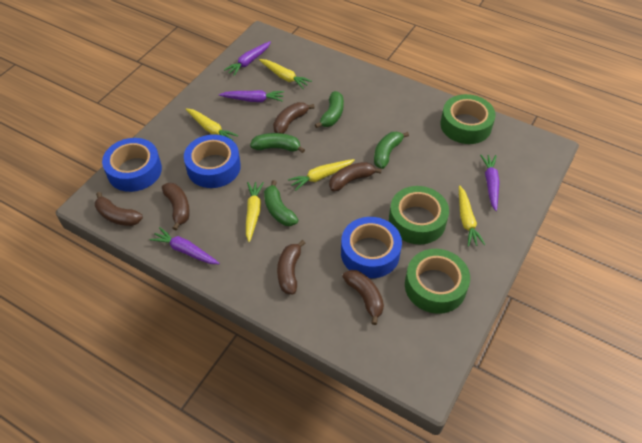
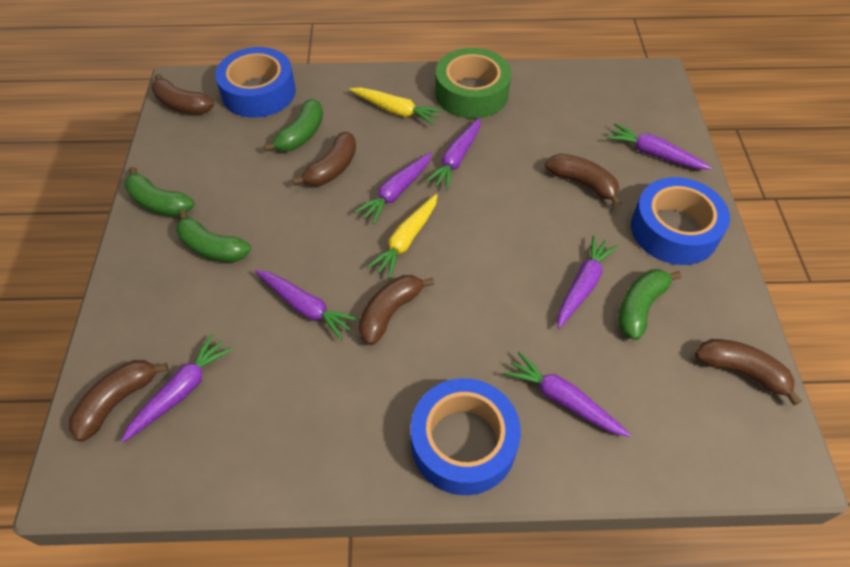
green tape: [389,186,449,245] [405,249,470,314] [440,94,496,144] = 3 -> [435,48,511,119] = 1
purple carrot: [149,227,220,264] [219,90,284,102] [224,41,271,76] [480,155,500,211] = 4 -> [121,334,233,443] [255,270,359,340] [354,152,432,224] [425,118,480,190] [504,352,631,437] [558,235,618,328] [607,123,712,169] = 7
yellow carrot: [186,108,238,140] [246,182,264,242] [259,59,312,89] [288,159,355,191] [459,185,485,247] = 5 -> [349,88,443,125] [367,194,438,279] = 2

